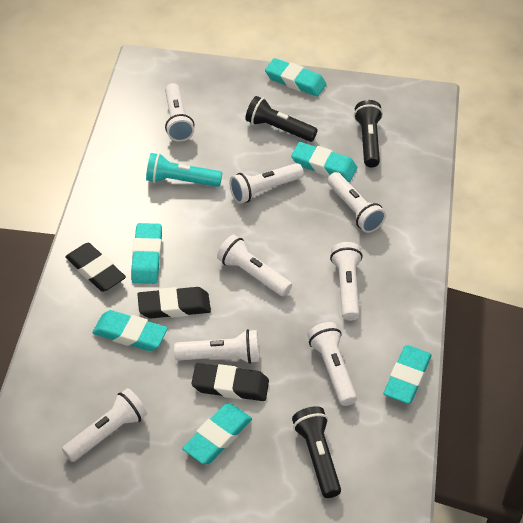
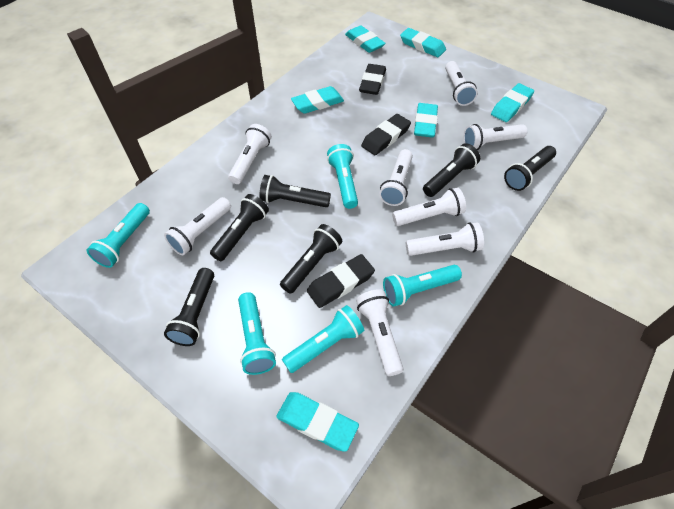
black flashlight: [245,96,318,142] [292,406,341,498] [354,100,383,168] = 3 -> [164,268,214,346] [210,194,269,261] [259,175,331,207] [280,224,342,294] [423,143,480,197] [504,146,556,191] = 6
turquoise flashlight: [146,153,222,187] = 1 -> [86,203,150,268] [238,292,276,375] [282,305,364,373] [327,144,358,209] [383,265,462,307] = 5

